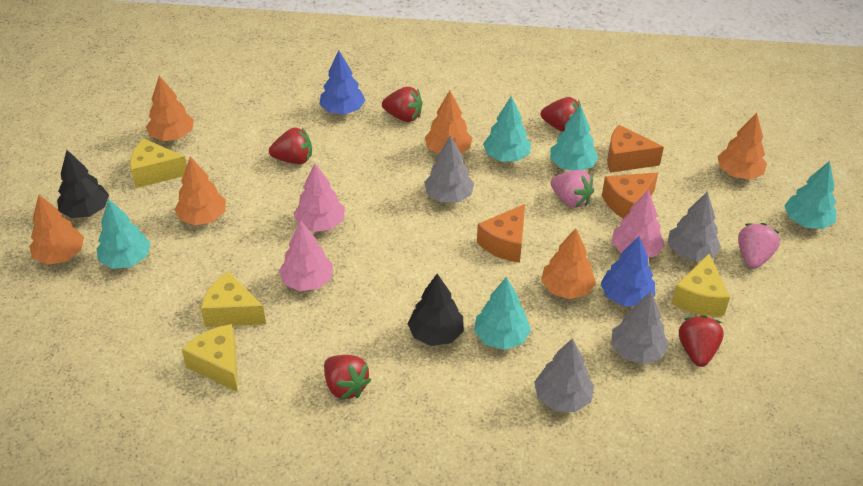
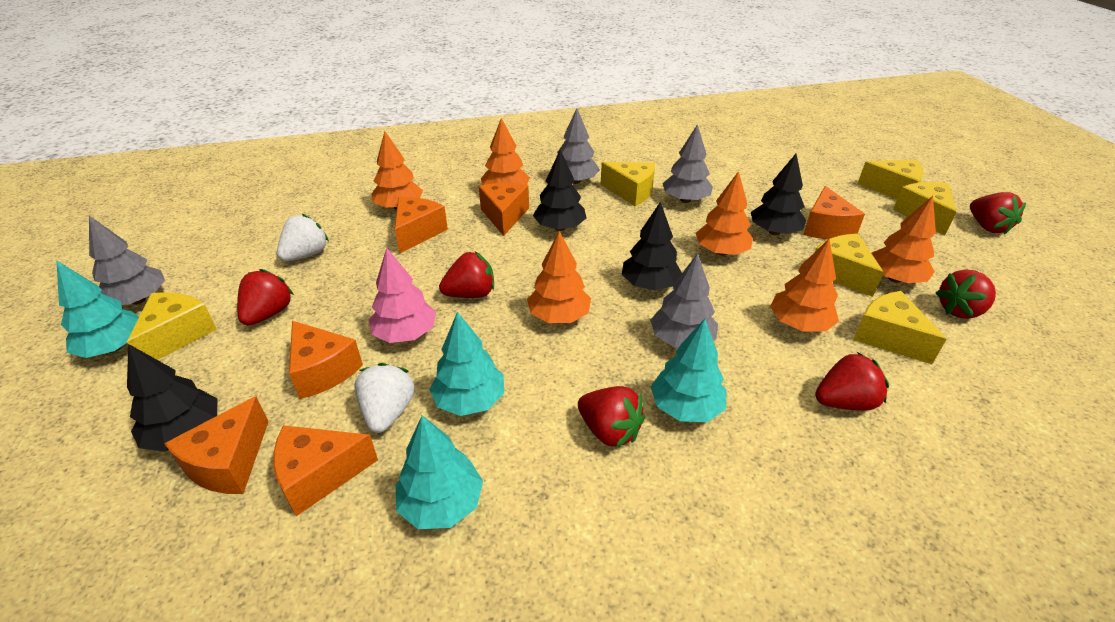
black tree: [57,150,109,218] [407,274,464,346] = 2 -> [127,344,218,452] [533,149,586,231] [622,202,682,291] [751,154,806,235] = 4
blue tree: [319,50,365,115] [601,236,655,306] = 2 -> none = 0
orange cheese: [477,204,525,263] [602,173,658,219] [607,125,664,173] = 3 -> [164,396,269,494] [273,426,378,516] [289,321,363,399] [395,197,448,253] [479,183,529,236] [803,186,865,239] = 6
pink strawberry: [551,170,594,208] [738,223,780,269] = 2 -> none = 0
pink tree: [279,220,333,291] [294,163,345,232] [611,190,665,258] = 3 -> [369,248,436,343] = 1
red strawberry: [269,128,312,164] [324,355,371,400] [382,86,423,122] [541,97,581,132] [679,315,724,367] = 5 -> [237,269,294,325] [439,252,494,298] [578,386,645,448] [815,352,889,411] [936,269,996,319] [970,192,1026,235] = 6
turquoise tree: [97,198,151,269] [474,277,531,350] [483,96,531,162] [550,105,598,171] [784,161,837,229] = 5 -> [56,260,139,358] [396,415,483,529] [429,312,504,416] [651,319,726,422] = 4
white strawberry: none = 0 -> [277,214,329,261] [354,363,415,433] = 2
yellow cheese: [130,138,187,188] [181,324,238,392] [201,271,266,327] [671,254,730,316] = 4 -> [127,292,217,360] [600,162,655,206] [815,234,884,297] [853,291,947,364] [857,160,923,199] [893,182,956,235] = 6

